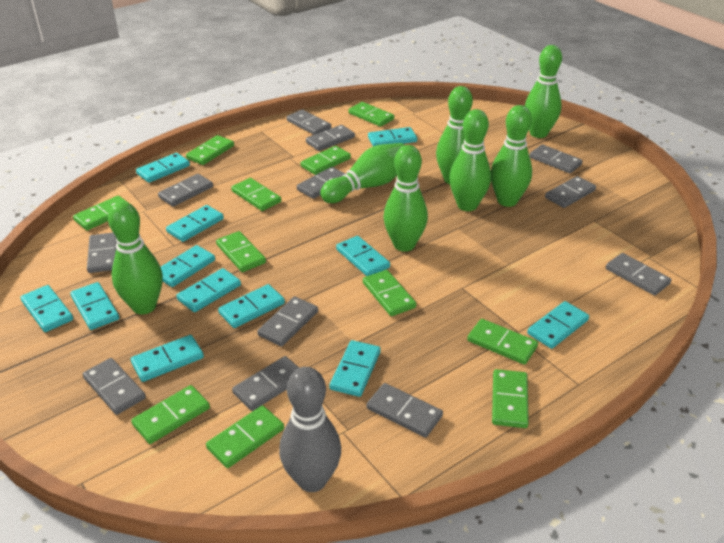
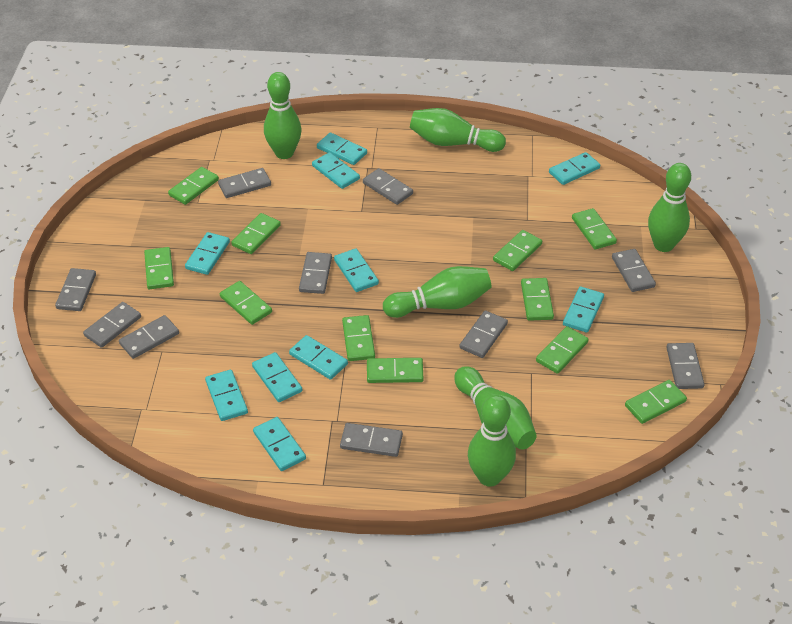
green bowling pin: [108,202,163,314] [320,143,405,203] [383,145,428,252] [436,86,473,184] [449,109,491,211] [491,105,532,207] [525,45,562,138] = 7 -> [264,72,301,159] [383,266,492,318] [410,108,506,152] [454,366,537,450] [468,395,516,487] [648,163,691,252] = 6
grey bowling pin: [279,367,341,492] = 1 -> none = 0
grey domino: [83,358,146,415] [87,233,117,273] [158,174,213,207] [232,356,299,411] [257,296,318,347] [287,109,331,135] [297,167,345,199] [306,125,355,151] [367,383,443,438] [529,144,583,173] [545,176,596,208] [606,253,671,296] = 12 -> [55,268,96,311] [83,302,141,348] [119,315,179,359] [218,168,271,198] [299,252,332,294] [340,423,403,457] [363,168,413,205] [460,311,508,358] [612,249,656,292] [666,343,705,389] = 10
turquoise domino: [20,285,73,332] [70,282,119,330] [131,335,204,382] [136,153,190,183] [161,245,215,287] [166,205,224,242] [176,268,241,312] [218,284,285,328] [329,340,381,397] [336,236,390,276] [368,127,417,146] [527,301,589,349] = 12 -> [185,232,230,275] [205,370,248,421] [252,352,302,402] [253,417,306,471] [289,335,348,380] [312,152,360,189] [317,133,367,165] [334,248,379,292] [549,152,600,185] [563,286,604,333] = 10

